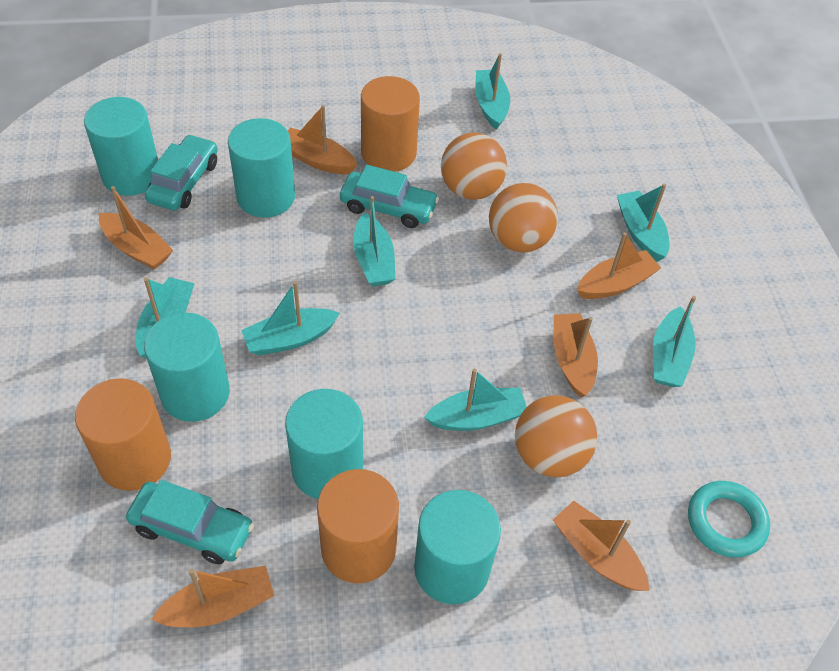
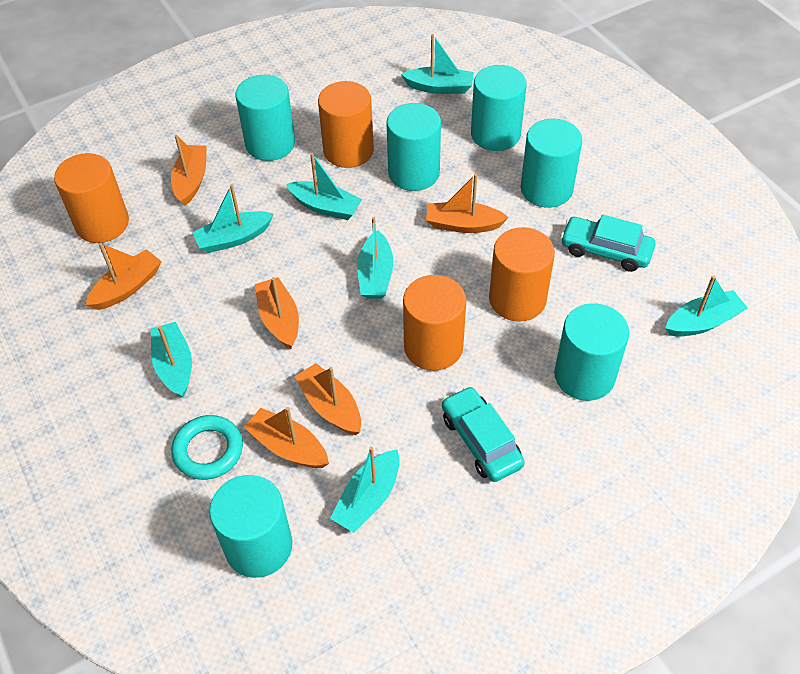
orange ball: [441,132,507,200] [489,183,558,252] [515,395,597,478] = 3 -> none = 0
orange cylinder: [75,378,171,491] [317,469,399,583] [361,76,420,172] = 3 -> [54,153,129,243] [318,81,374,168] [403,275,466,371] [489,227,555,322] = 4
turquoise car: [126,480,254,564] [145,134,218,210] [340,165,439,228] = 3 -> [442,386,525,482] [561,215,655,272] = 2
turquoise cylinder: [84,97,158,196] [144,312,230,422] [228,118,295,218] [285,389,363,499] [414,490,501,604] = 5 -> [209,475,292,578] [235,75,295,161] [386,103,441,191] [471,65,527,151] [521,118,582,208] [554,303,629,401] = 6

